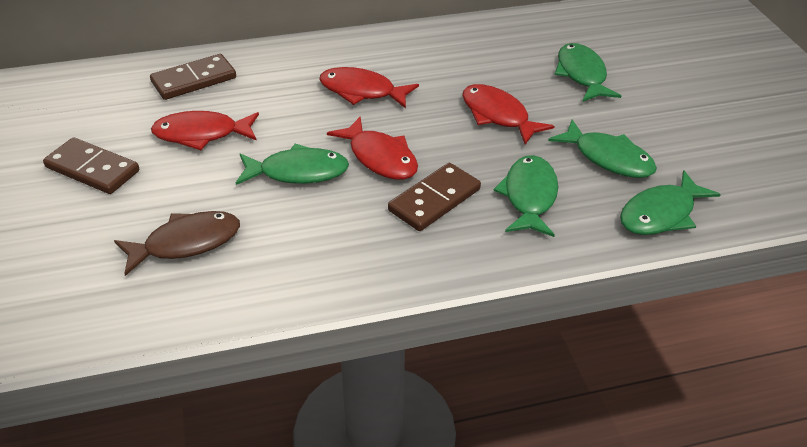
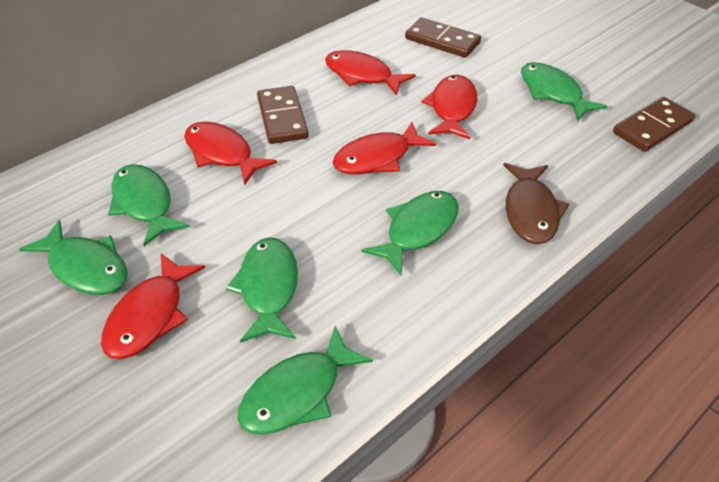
green fish: [236,144,349,185] [493,155,558,237] [548,119,657,178] [555,43,621,102] [620,170,721,235] = 5 -> [19,220,128,295] [108,164,190,246] [226,237,298,343] [237,326,373,435] [362,191,459,275] [521,62,607,121] = 6
red fish: [151,111,259,150] [319,67,419,108] [327,116,418,180] [462,84,554,145] = 4 -> [101,253,205,359] [184,122,277,184] [325,50,416,96] [333,122,436,174] [421,75,477,139] = 5

